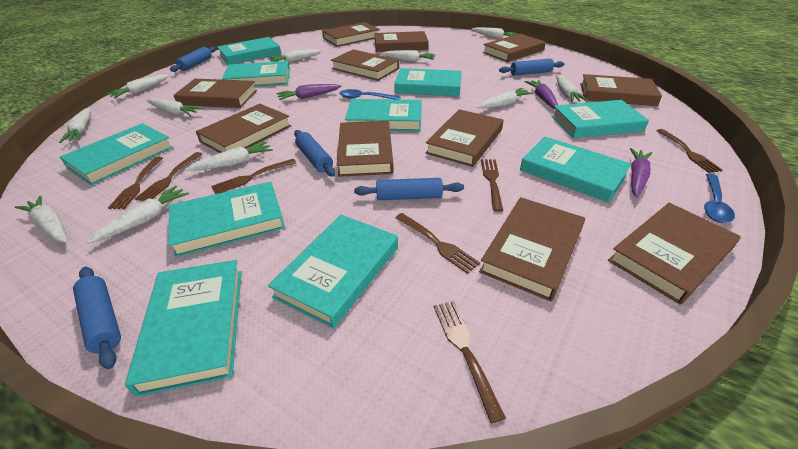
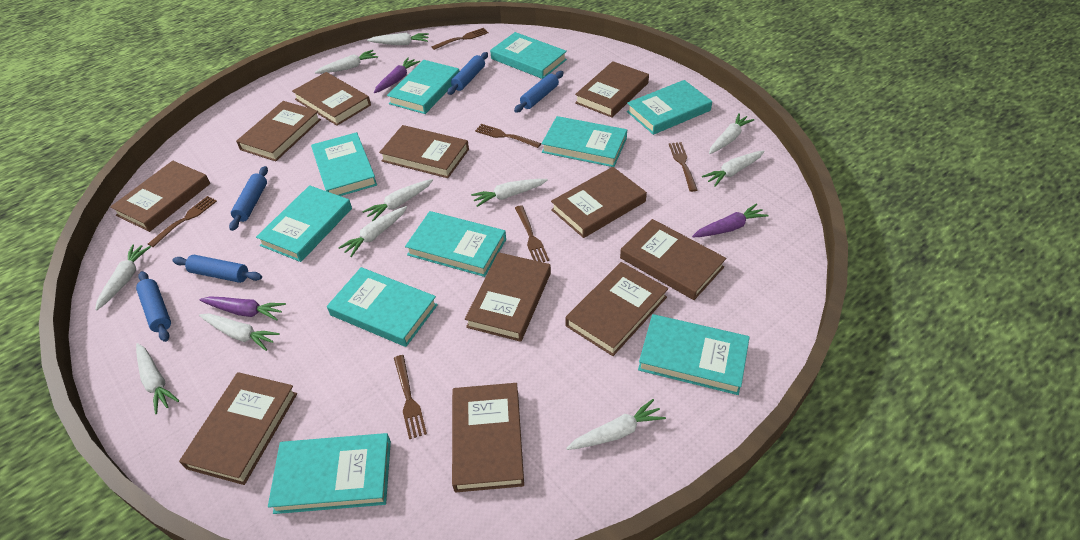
blue spoon: [339,89,401,99] [704,174,735,223] = 2 -> none = 0
brown fork: [108,157,163,209] [135,152,202,201] [211,159,296,194] [395,213,480,274] [434,301,506,423] [481,159,503,212] [656,129,723,173] = 7 -> [148,196,217,247] [394,355,427,439] [431,28,489,50] [475,124,541,148] [515,205,549,262] [669,142,698,192] = 6

